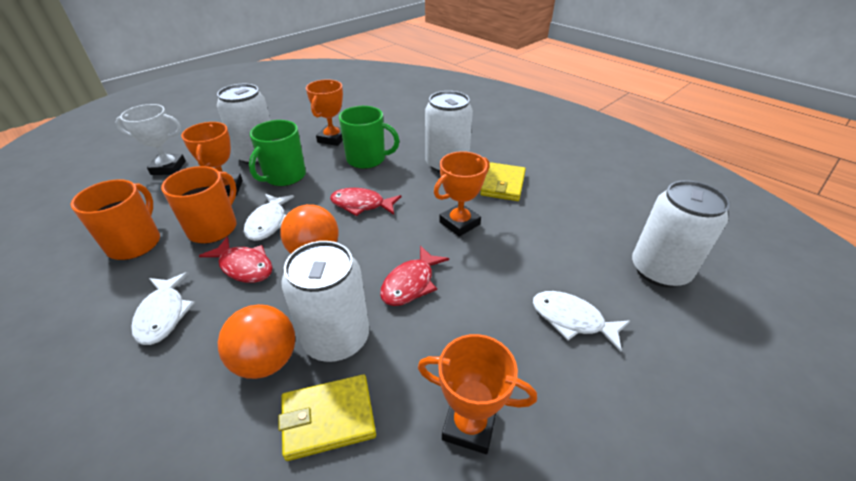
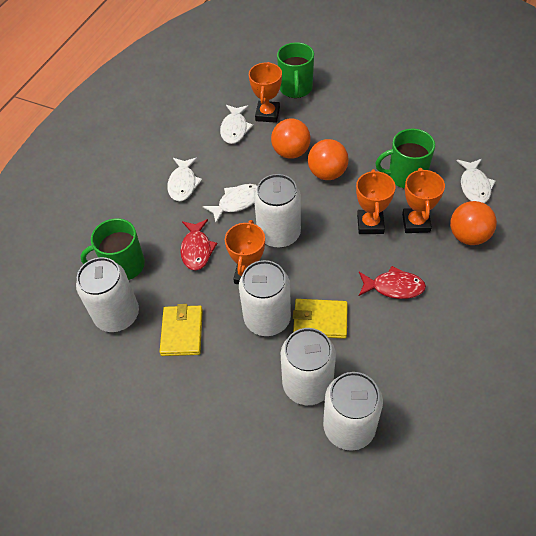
green mug: [249,120,306,186] [339,106,400,169] = 2 -> [81,218,145,280] [277,42,314,98] [375,129,435,189] = 3
orange ball: [218,304,295,379] [280,204,339,254] = 2 -> [271,119,310,159] [308,139,349,180] [450,201,497,245] = 3
orange mug: [71,180,160,260] [161,166,237,244] = 2 -> none = 0
red fish: [199,237,273,283] [330,188,402,216] [380,246,449,306] = 3 -> [180,219,217,270] [359,266,426,299] = 2
white can: [217,84,271,165] [281,241,369,362] [425,91,473,173] [632,180,730,288] = 4 -> [76,257,139,332] [239,260,291,336] [254,174,301,248] [281,328,336,405] [323,372,383,451] = 5
white fish: [131,272,195,345] [244,194,294,241] [533,291,630,352] = 3 -> [167,158,202,201] [203,184,257,223] [220,105,253,144] [457,159,496,203] = 4
white trophy: [115,104,186,175] = 1 -> none = 0

